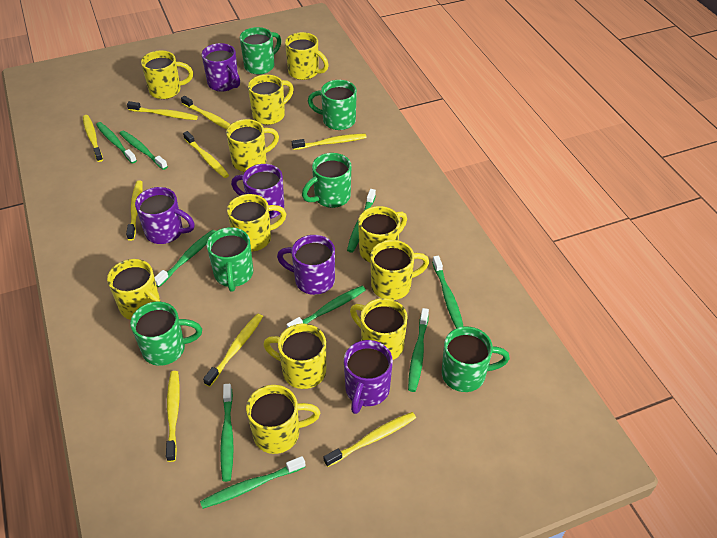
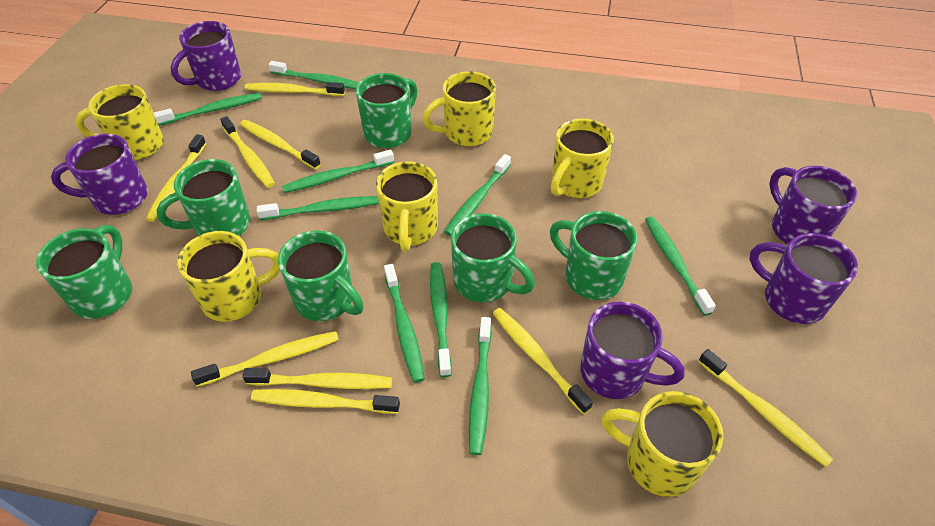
yellow mug: [107,259,161,320] [141,50,193,99] [226,119,279,172] [227,194,286,251] [246,385,320,454] [248,74,294,125] [263,324,326,389] [285,32,329,80] [350,298,408,360] [358,206,407,263] [371,240,429,300] = 11 -> [75,84,164,160] [177,231,280,322] [376,161,438,252] [422,71,496,146] [551,118,614,198] [601,391,724,497] = 6

